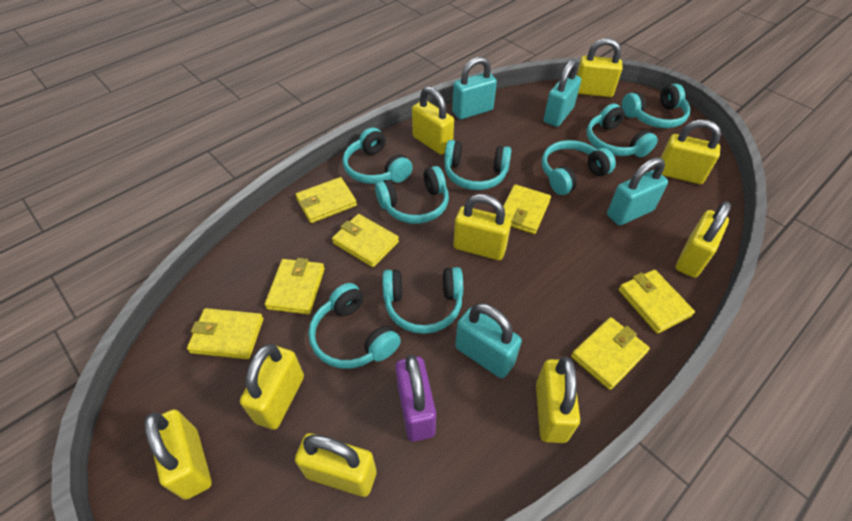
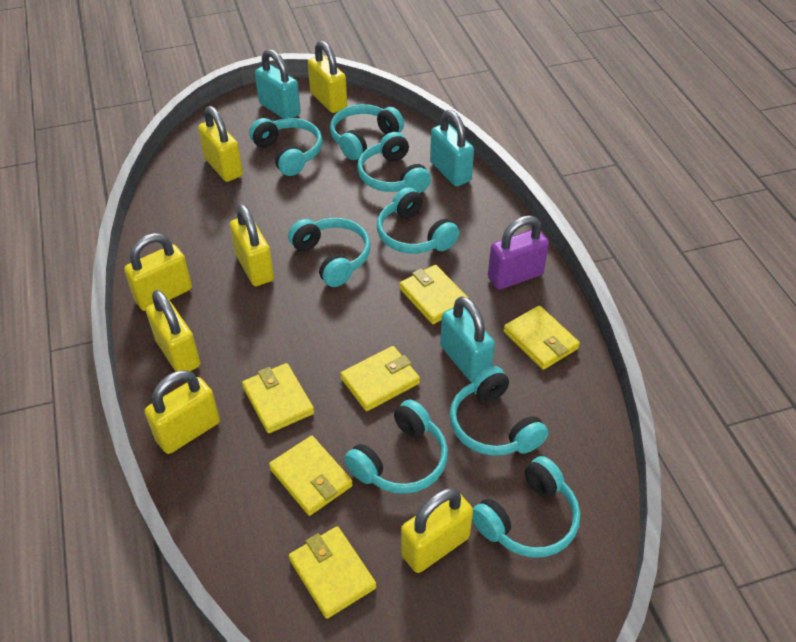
turquoise padlock: [452,57,497,119] [455,303,522,378] [544,59,581,127] [607,157,668,226] = 4 -> [255,49,301,119] [430,110,474,186] [440,296,495,382] = 3
yellow padlock: [144,409,212,500] [240,344,304,430] [295,433,377,497] [412,86,454,155] [453,194,511,260] [536,356,580,443] [576,38,623,97] [661,119,721,184] [676,201,731,278] = 9 -> [124,233,192,311] [145,370,220,454] [146,290,200,372] [198,106,243,182] [230,204,274,286] [308,41,347,113] [401,488,473,573] = 7
yellow wallet: [187,308,264,359] [265,258,325,314] [296,177,357,223] [332,214,399,267] [503,184,551,234] [571,317,650,390] [619,270,695,334] = 7 -> [242,363,314,434] [269,436,353,516] [289,526,376,619] [340,346,420,411] [399,265,468,324] [503,305,580,370] = 6

